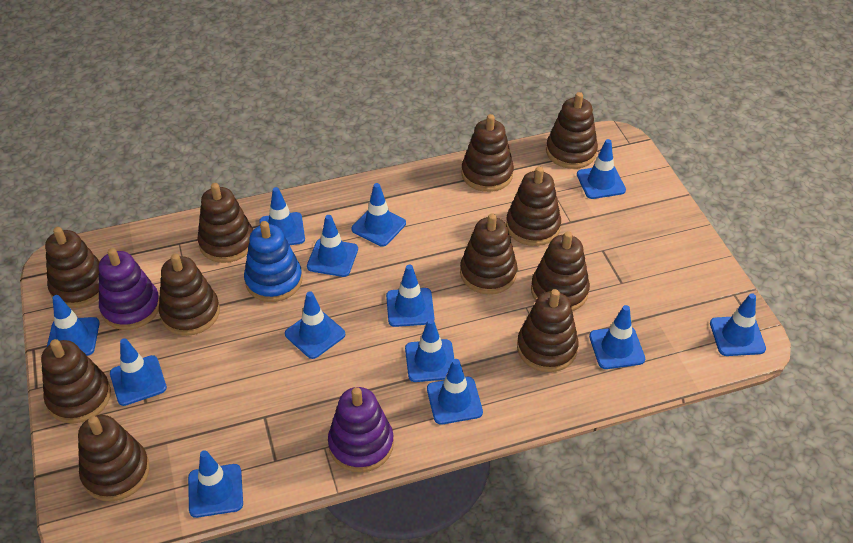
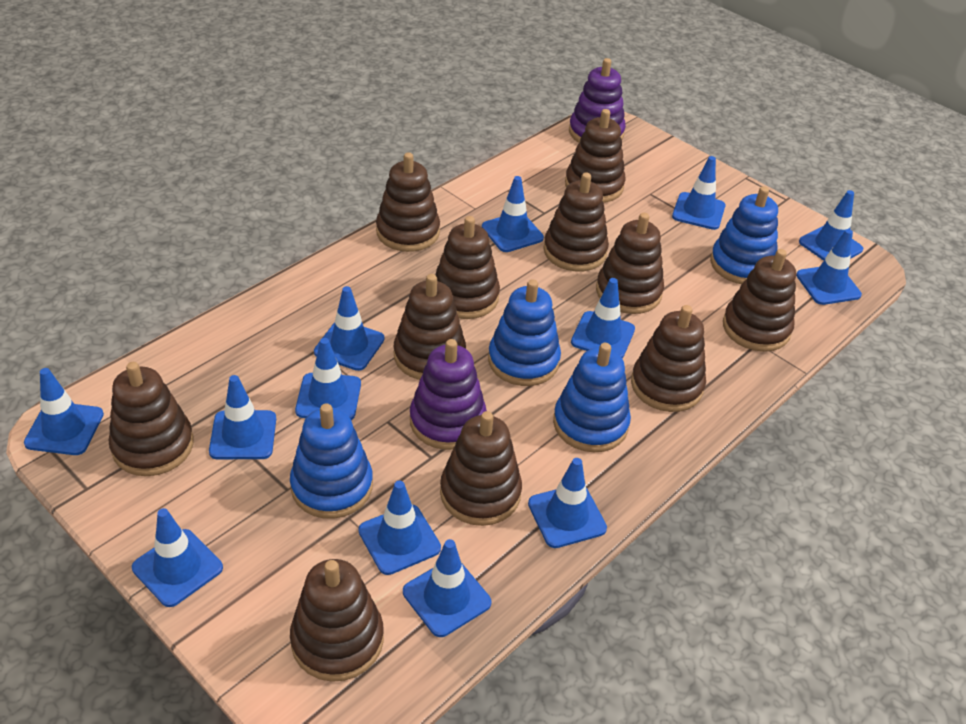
blue stacking toy: [244,221,302,302] = 1 -> [290,403,373,519] [488,279,561,386] [553,343,631,452] [710,186,778,284] = 4

